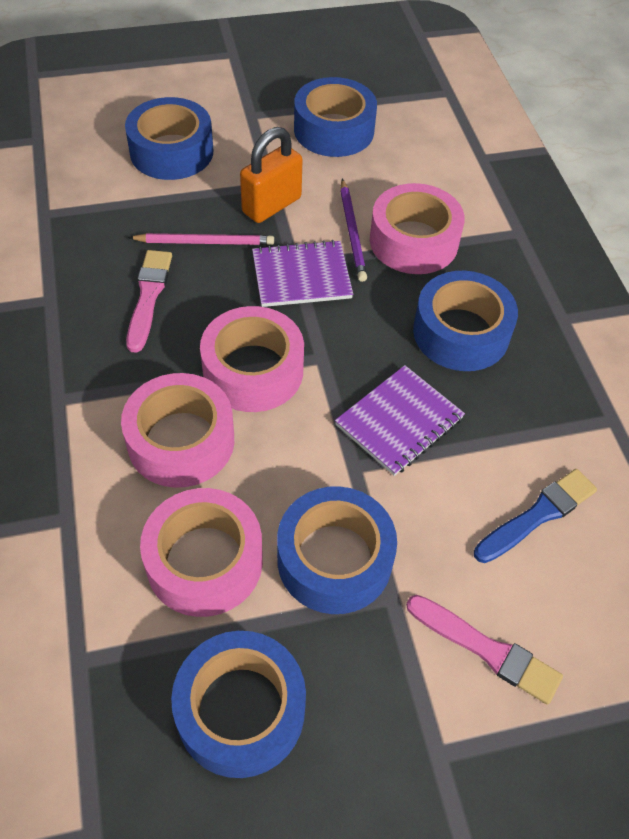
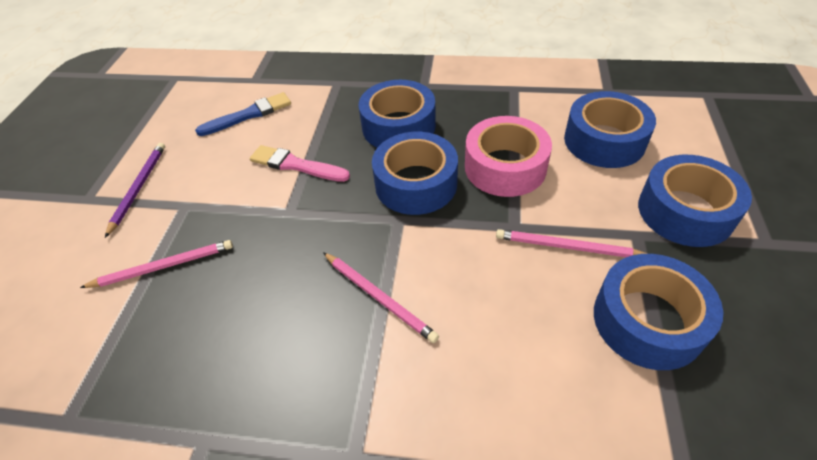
orange padlock: [240,127,302,223] = 1 -> none = 0
pink brush: [126,250,172,353] [406,595,563,705] = 2 -> [250,145,350,182] = 1
pink pencil: [128,233,274,245] = 1 -> [80,240,233,288] [323,252,439,343] [496,229,647,257] = 3
pink tape: [121,373,234,488] [140,488,263,617] [200,306,304,412] [370,183,465,274] = 4 -> [465,116,552,197] = 1
purple notebook: [252,240,353,307] [335,365,465,476] = 2 -> none = 0

